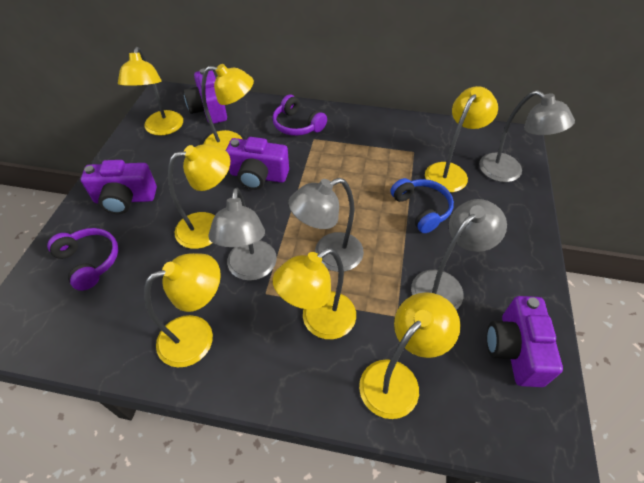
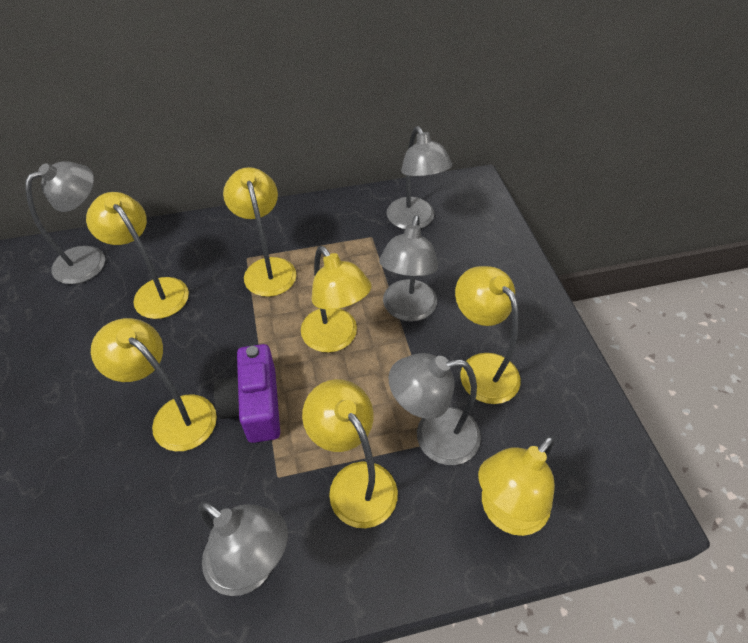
blue headphones: [391,178,454,233] = 1 -> none = 0
grey lamp: [208,188,277,281] [288,178,364,272] [411,199,507,310] [479,90,575,182] = 4 -> [25,161,105,284] [198,501,288,596] [379,215,438,322] [387,126,453,229] [389,353,481,465] = 5
purple camera: [81,160,157,214] [183,69,227,124] [226,137,289,190] [486,296,563,387] = 4 -> [214,344,280,443] = 1
purple headphones: [47,228,118,291] [273,95,327,136] = 2 -> none = 0

